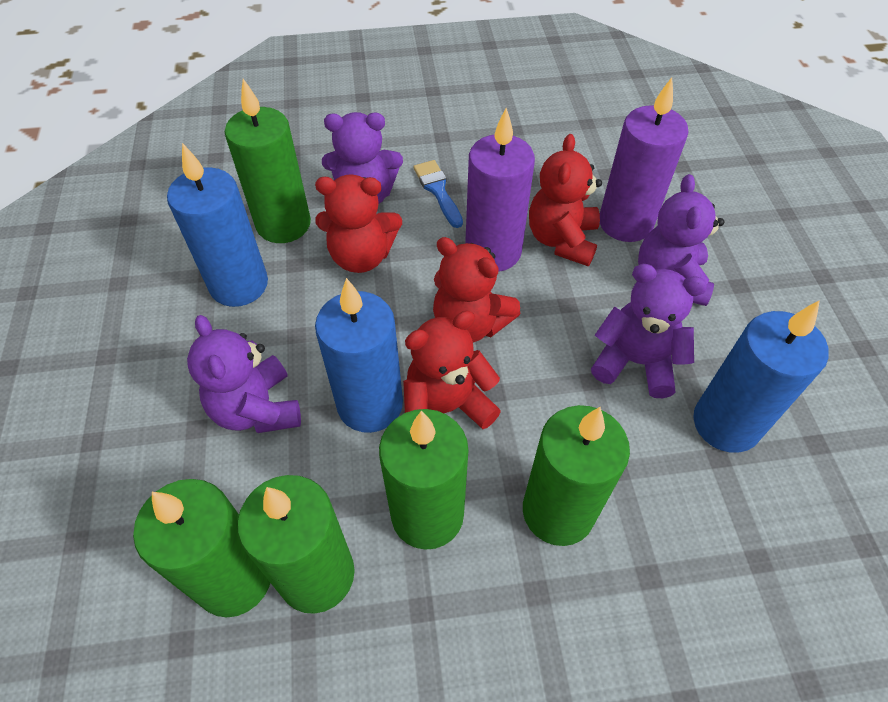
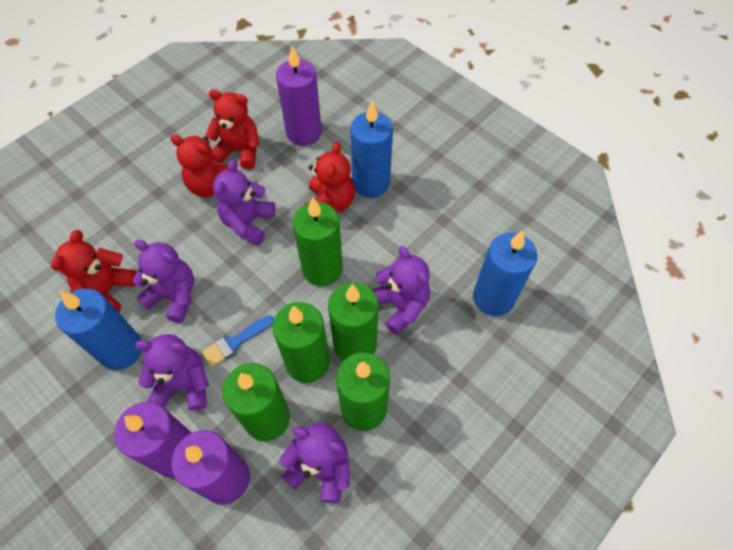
purple candle: [465,108,535,272] [600,77,689,242] = 2 -> [114,402,192,478] [171,430,250,505] [276,46,322,146] = 3
purple teddy bear: [187,315,301,433] [322,112,403,204] [591,264,707,398] [638,174,724,306] = 4 -> [133,240,194,323] [135,334,209,411] [213,159,275,246] [280,423,350,503] [372,246,430,335] = 5

